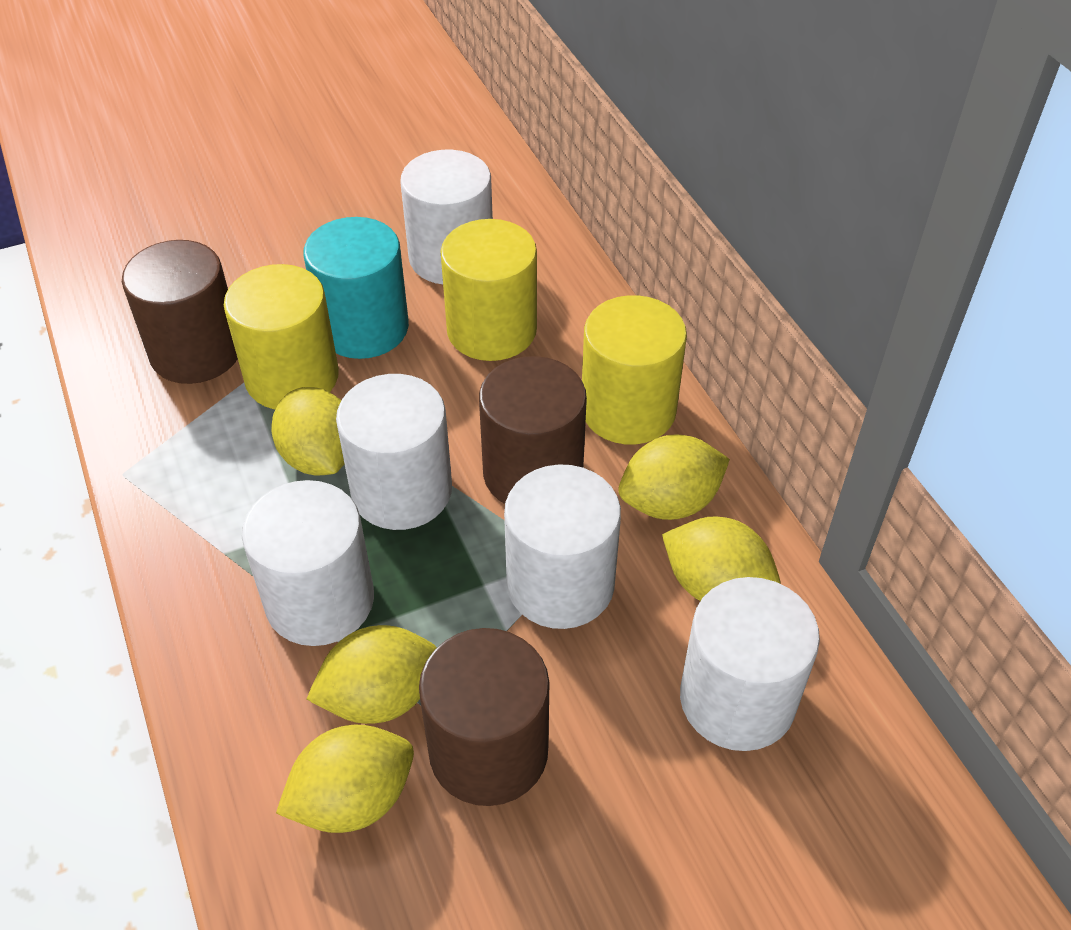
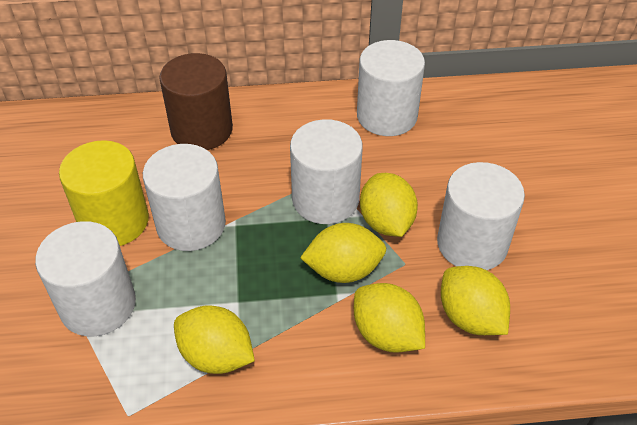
brown cylinder: [122,240,238,384] [419,628,549,806] [479,356,587,504] = 3 -> [159,53,233,150] = 1
turquoise cylinder: [303,217,409,359] = 1 -> none = 0
yellow cylinder: [224,264,339,409] [440,219,537,361] [582,295,687,444] = 3 -> [59,140,149,246] = 1

